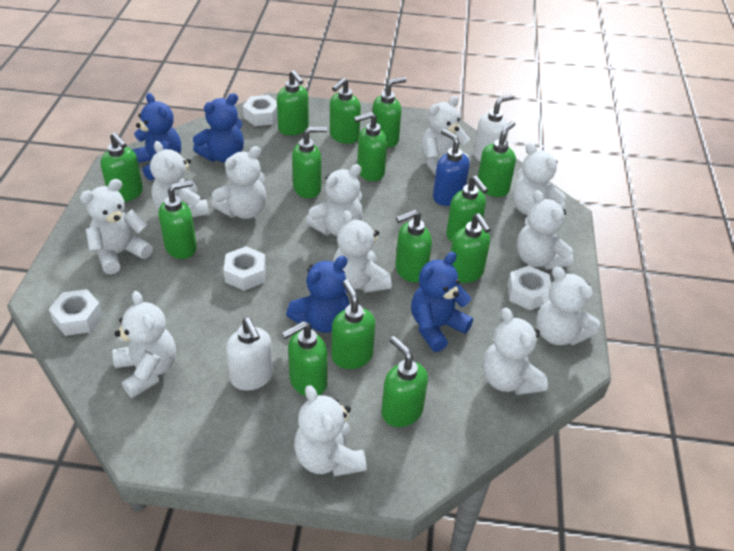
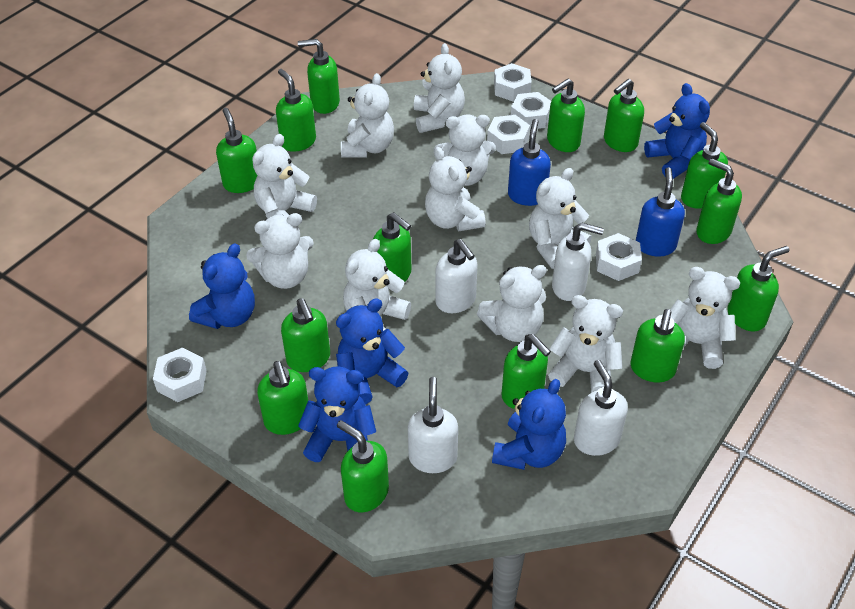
blue soap dispenser: [433,129,470,206] = 1 -> [508,119,551,206] [636,167,685,256] = 2
blue teddy bear: [132,93,181,180] [193,93,244,163] [286,256,349,333] [411,252,473,352] = 4 -> [189,243,255,329] [298,366,376,462] [336,298,408,405] [492,379,566,470] [644,83,710,179] = 5
white nut: [49,289,103,336] [224,246,266,291] [243,95,278,126] [507,265,551,310] = 4 -> [153,347,207,402] [487,115,530,154] [494,63,532,102] [511,92,551,130] [596,233,642,281] = 5
white soap dispenser: [226,318,273,390] [474,94,514,162] = 2 -> [408,377,458,473] [435,239,478,313] [552,223,604,301] [574,360,628,456] = 4
white teddy bear: [80,179,153,275] [112,291,176,398] [150,141,209,217] [211,146,266,219] [294,385,367,477] [306,164,363,236] [333,210,391,293] [421,96,471,175] [483,307,548,395] [512,143,566,215] [517,190,573,270] [536,266,600,345] = 12 -> [246,213,314,289] [252,134,317,219] [341,73,394,158] [343,239,411,331] [414,43,465,133] [425,147,486,231] [434,115,496,186] [477,265,547,342] [529,168,592,269] [548,295,623,392] [670,267,740,369] = 11

